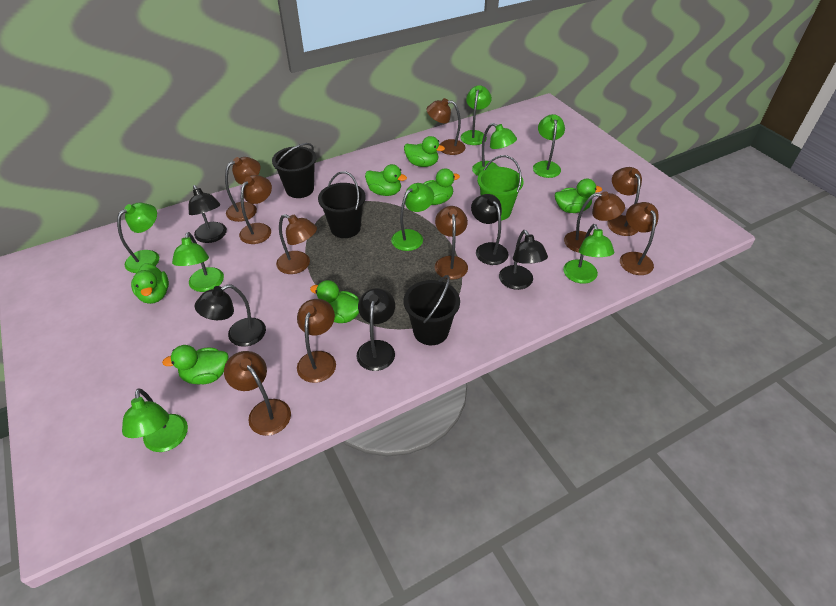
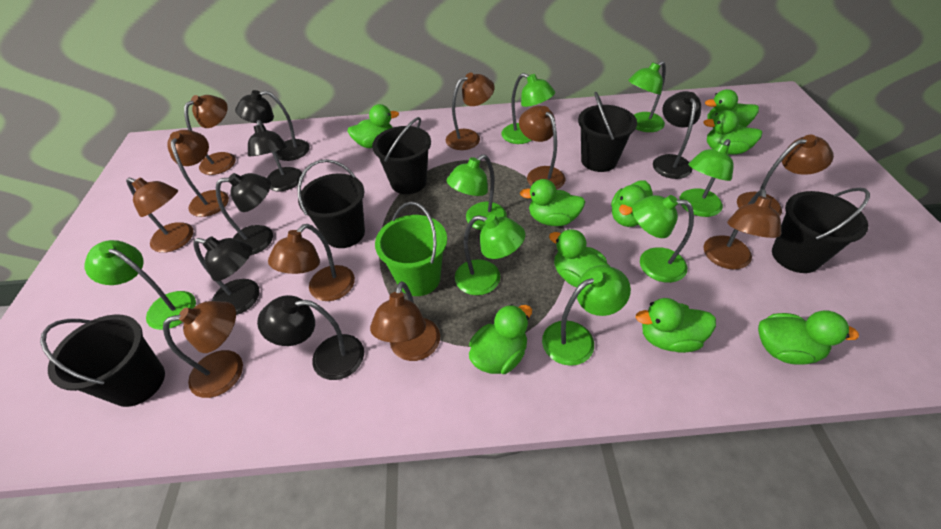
black bucket: [272,143,316,198] [318,171,366,238] [404,275,460,345] = 3 -> [40,314,165,407] [297,159,365,248] [372,117,431,194] [578,92,637,172] [772,188,870,273] = 5
black lamp: [189,185,227,243] [195,284,266,347] [357,288,395,371] [471,194,509,265] [499,230,548,290] = 5 -> [193,236,260,315] [216,173,273,255] [235,90,310,161] [248,120,302,191] [257,295,364,380] [653,91,701,179] = 6
green duck: [131,263,169,304] [162,345,229,384] [310,280,359,323] [365,164,407,196] [404,136,445,167] [423,168,460,205] [555,178,602,213] = 7 -> [347,104,399,148] [469,304,532,374] [520,179,585,226] [549,229,610,287] [611,180,653,227] [636,298,716,353] [703,110,762,155] [705,89,759,127] [758,310,859,365] = 9

